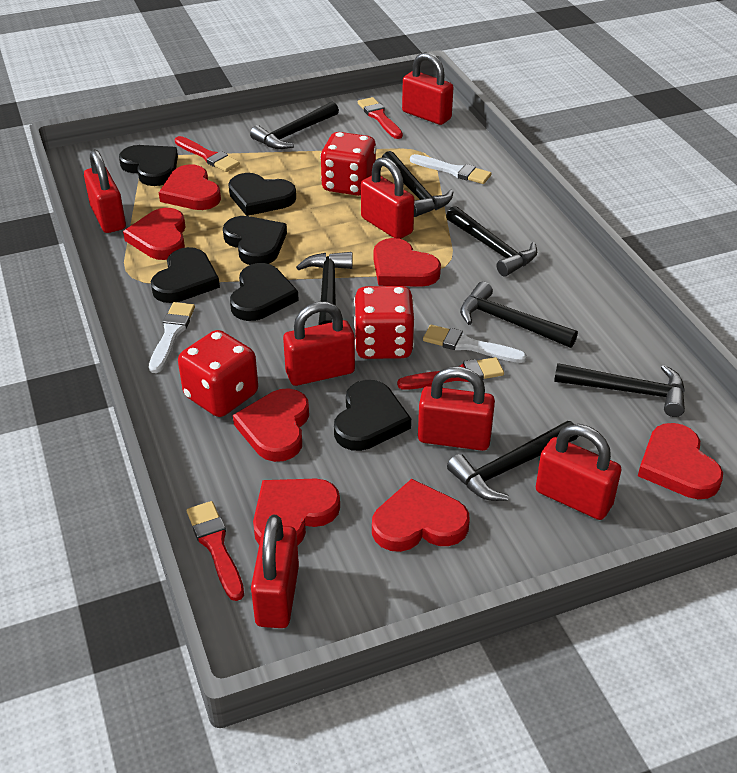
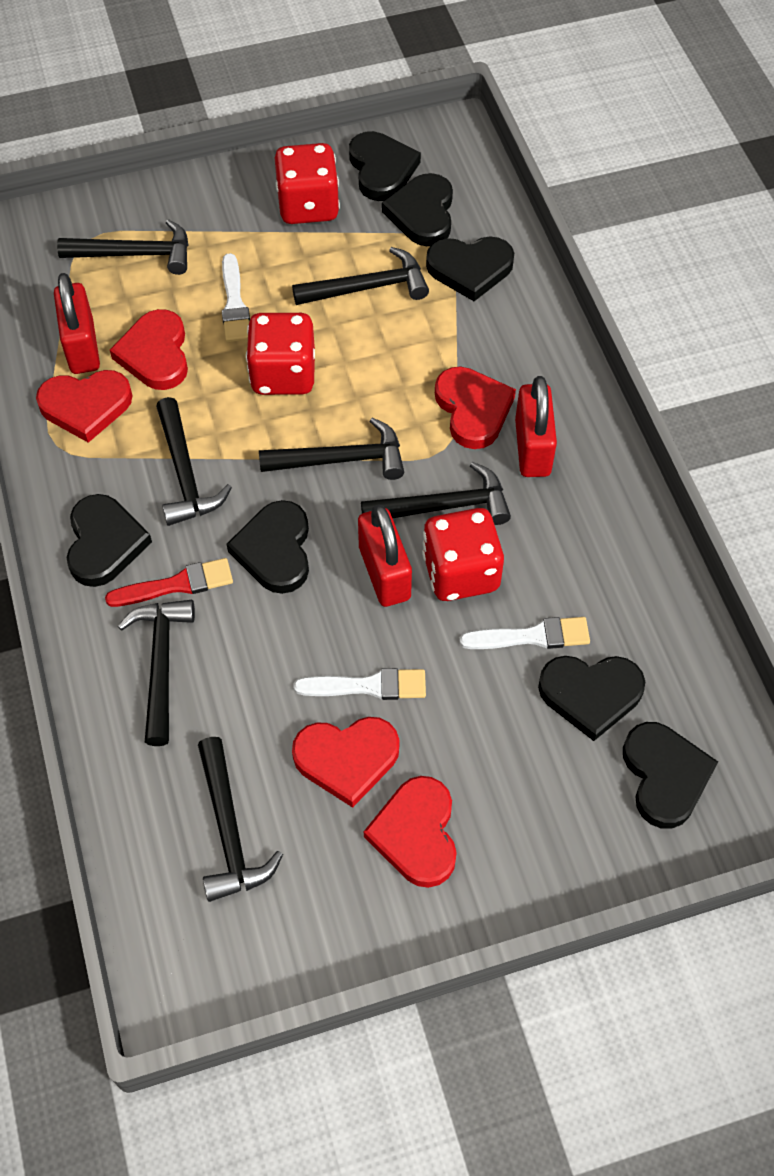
black heart: [119,145,178,186] [151,247,220,303] [223,216,287,265] [228,173,296,216] [230,263,299,321] [334,380,411,451] = 6 -> [67,494,152,587] [227,500,309,594] [349,131,421,201] [382,173,453,246] [426,236,514,301] [538,656,645,741] [623,722,718,829] = 7
red brush: [175,136,240,172] [187,501,244,601] [358,97,403,139] [397,357,504,390] = 4 -> [105,558,233,607] = 1
red heart: [123,208,185,260] [159,164,221,210] [233,388,309,462] [253,479,340,546] [372,479,469,552] [374,238,441,287] [638,423,723,499] = 7 -> [36,370,133,443] [110,309,188,390] [292,717,400,808] [364,776,457,888] [435,366,516,449] = 5
red padlock: [84,149,126,233] [251,515,299,628] [283,302,355,386] [361,157,414,239] [402,52,453,125] [418,367,495,451] [536,424,622,520] = 7 -> [54,273,100,374] [358,505,412,607] [515,376,557,477] = 3

